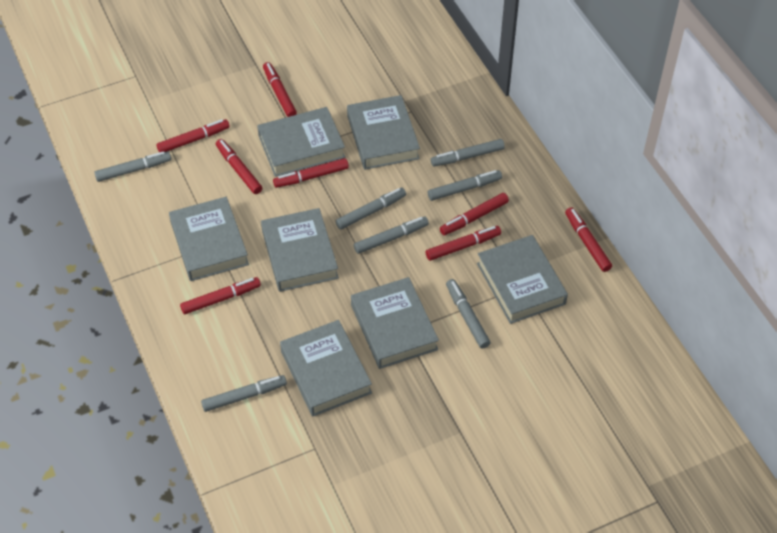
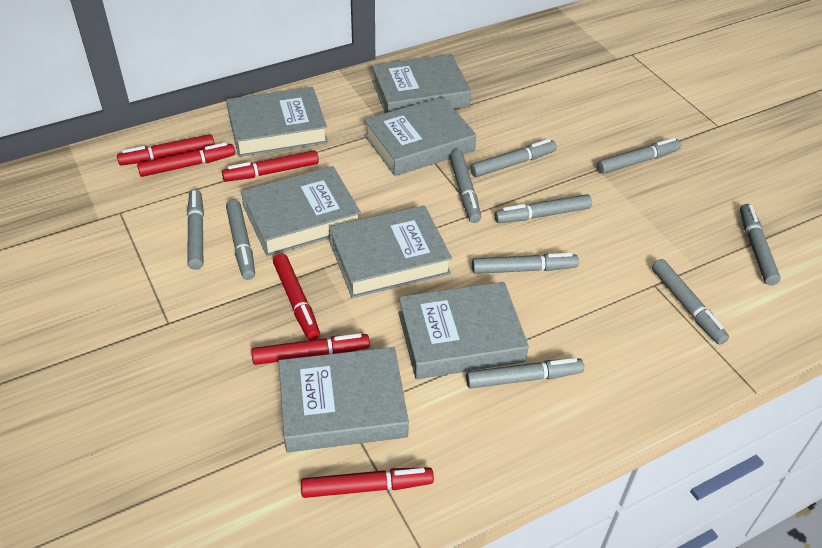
grey marker: [94,151,171,182] [201,375,287,412] [336,188,406,230] [354,216,429,254] [428,170,502,201] [431,139,505,167] [446,279,490,348] = 7 -> [187,189,204,270] [226,199,255,280] [450,150,481,223] [466,358,584,389] [470,139,557,177] [472,253,579,274] [495,194,592,223] [597,138,681,174] [652,259,729,345] [740,204,781,285] = 10
red marker: [156,119,230,152] [180,277,261,314] [216,139,262,194] [263,62,297,117] [273,158,349,188] [426,226,501,261] [440,193,509,235] [565,207,612,272] = 8 -> [117,134,215,165] [137,142,235,177] [222,151,319,182] [251,333,370,365] [273,254,320,340] [301,467,434,498] = 6

